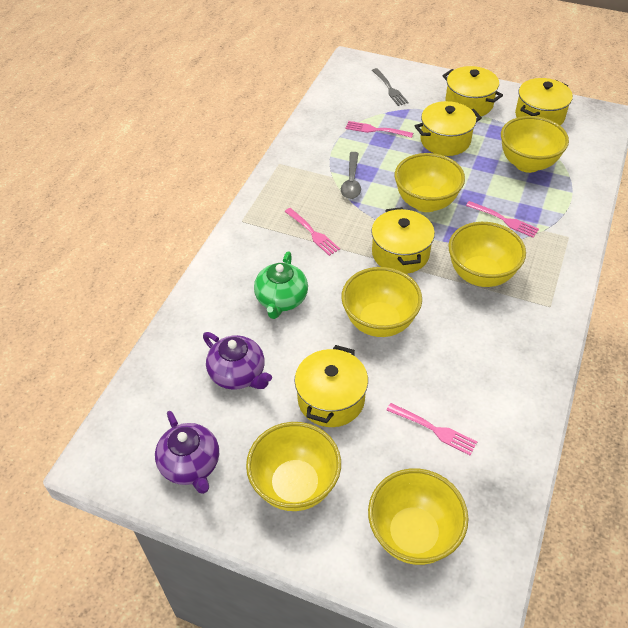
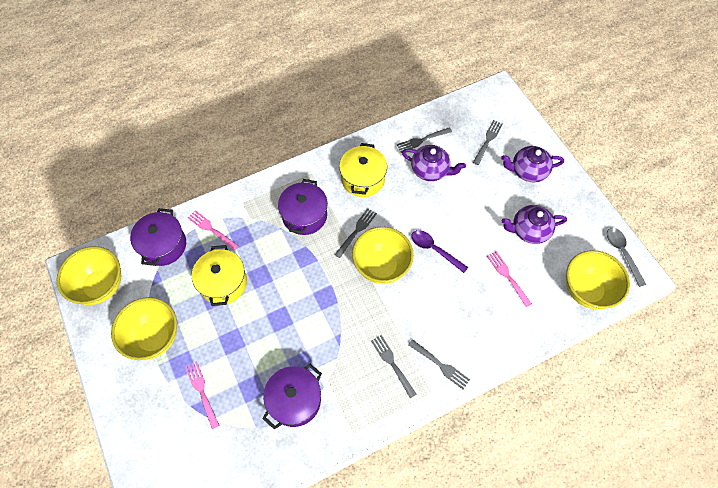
green teapot: [254,251,308,319] = 1 -> none = 0
grey fork: [372,68,409,106] = 1 -> [335,208,377,258] [371,335,416,398] [397,127,452,153] [408,339,470,389] [473,120,503,165] = 5
pink fork: [284,208,340,256] [345,121,413,138] [387,403,477,455] [466,201,539,238] = 4 -> [185,361,220,429] [188,210,238,250] [487,251,532,307] = 3
purple pot: none = 0 -> [130,208,186,266] [262,364,322,430] [278,179,328,235] = 3
purple spoon: none = 0 -> [411,230,468,273] = 1
purple teapot: [155,411,219,494] [203,332,272,390] = 2 -> [402,145,466,181] [501,146,564,182] [502,205,567,244] = 3
yellow bowl: [246,422,341,511] [341,267,422,337] [368,468,468,565] [395,153,465,212] [448,222,526,287] [501,116,569,173] = 6 -> [57,246,121,305] [111,297,177,360] [352,227,414,284] [566,250,630,309] = 4
yellow pot: [295,345,368,427] [371,207,435,274] [415,101,482,156] [442,66,503,116] [515,78,573,126] = 5 -> [192,245,247,306] [339,143,387,197] = 2

